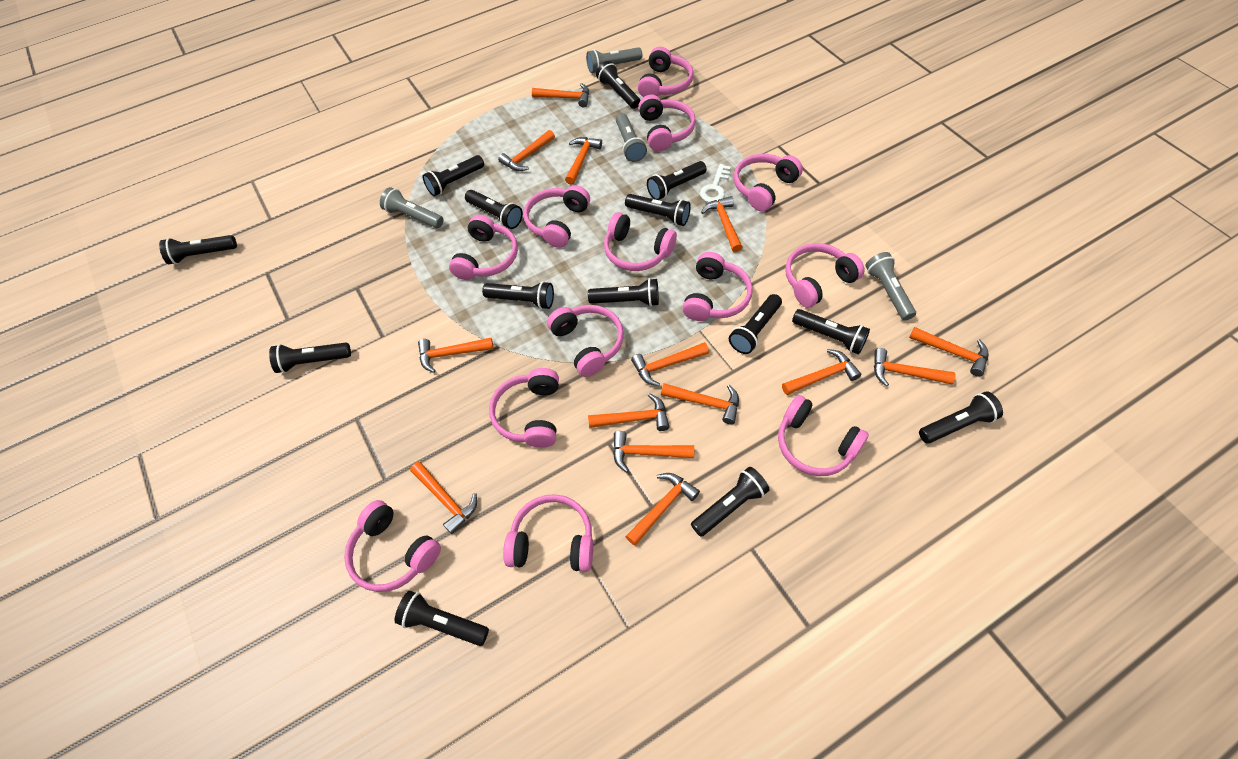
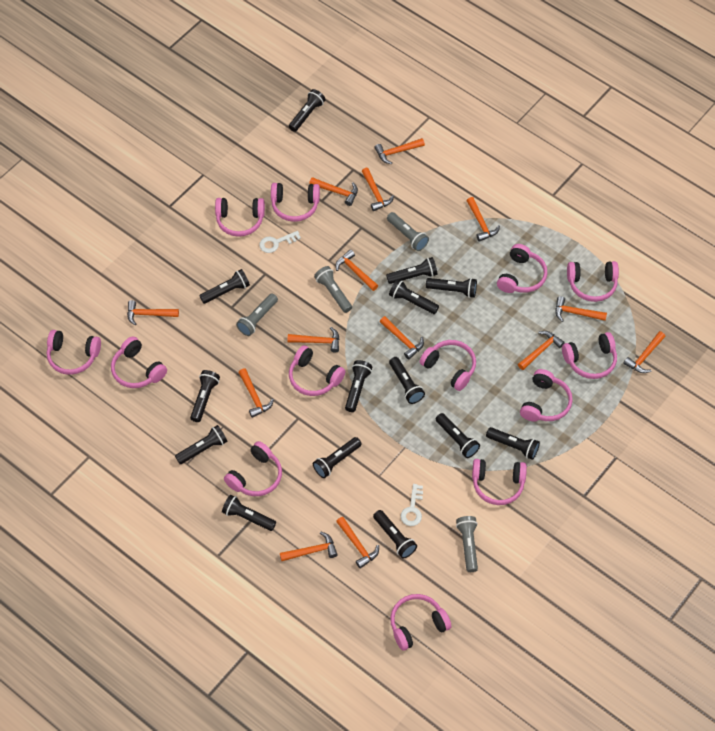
white key: [700,164,731,202] = 1 -> [259,231,301,253] [400,484,423,526] = 2

